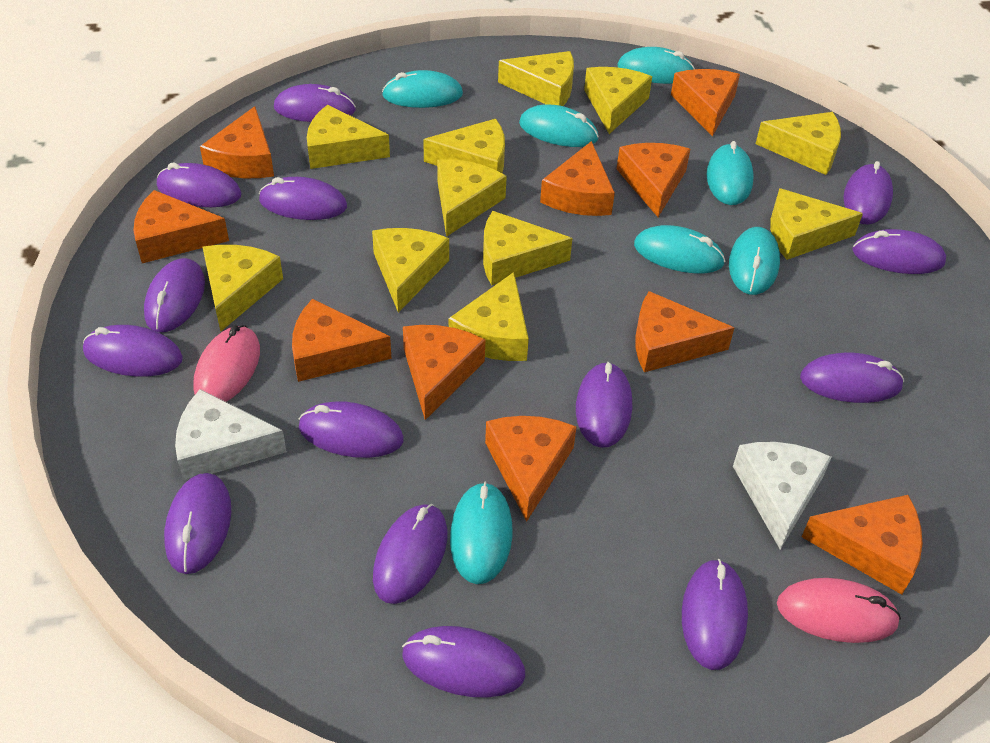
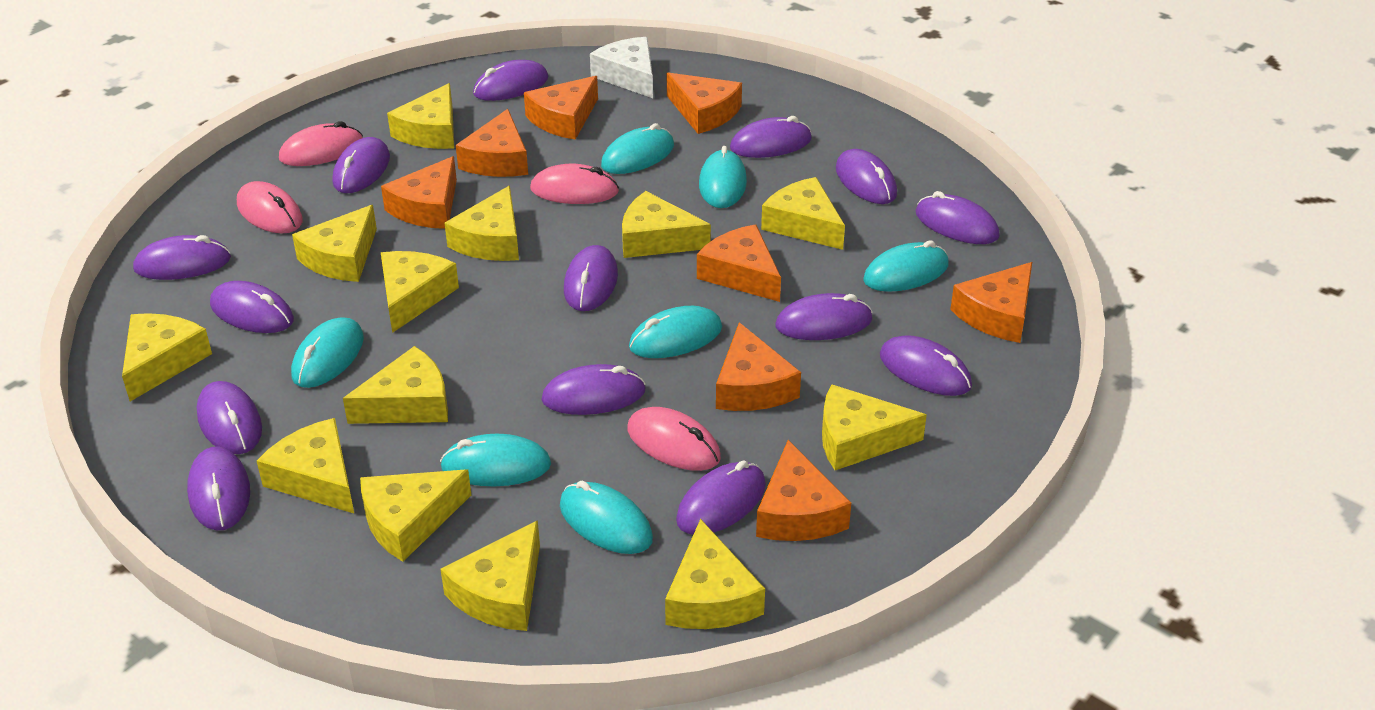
orange cheese: [133,190,229,263] [200,106,274,178] [292,299,391,382] [403,325,485,420] [485,416,576,522] [540,141,615,216] [617,143,690,217] [635,291,734,372] [671,69,740,136] [802,495,923,595] = 10 -> [381,156,457,229] [456,109,528,177] [524,76,598,140] [667,73,742,134] [697,224,781,302] [716,322,801,411] [756,440,851,541] [950,262,1032,343] = 8
pink mouse: [193,325,260,402] [777,578,901,643] = 2 -> [237,181,303,234] [279,121,363,166] [530,164,619,204] [627,407,721,471] = 4
white cheese: [175,389,287,482] [733,442,832,550] = 2 -> [590,37,653,98] = 1
yellow cheese: [203,245,283,332] [307,105,390,169] [372,228,449,312] [423,119,505,173] [437,159,507,237] [449,272,529,361] [483,211,572,285] [498,51,574,106] [584,67,652,134] [756,112,841,175] [770,188,863,260] = 11 -> [122,313,212,401] [257,418,354,513] [292,205,377,282] [343,346,448,424] [360,470,471,562] [381,251,459,333] [387,83,454,149] [440,520,540,631] [445,186,519,261] [622,191,711,258] [665,519,765,629] [761,177,845,250] [822,384,927,470] = 13

